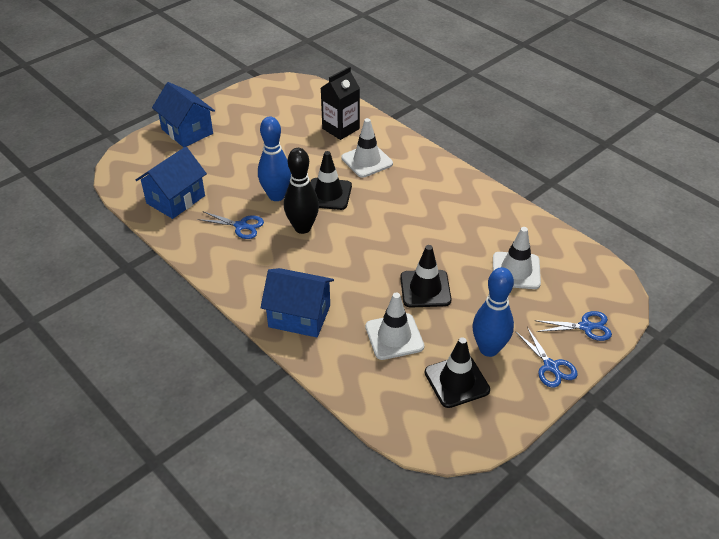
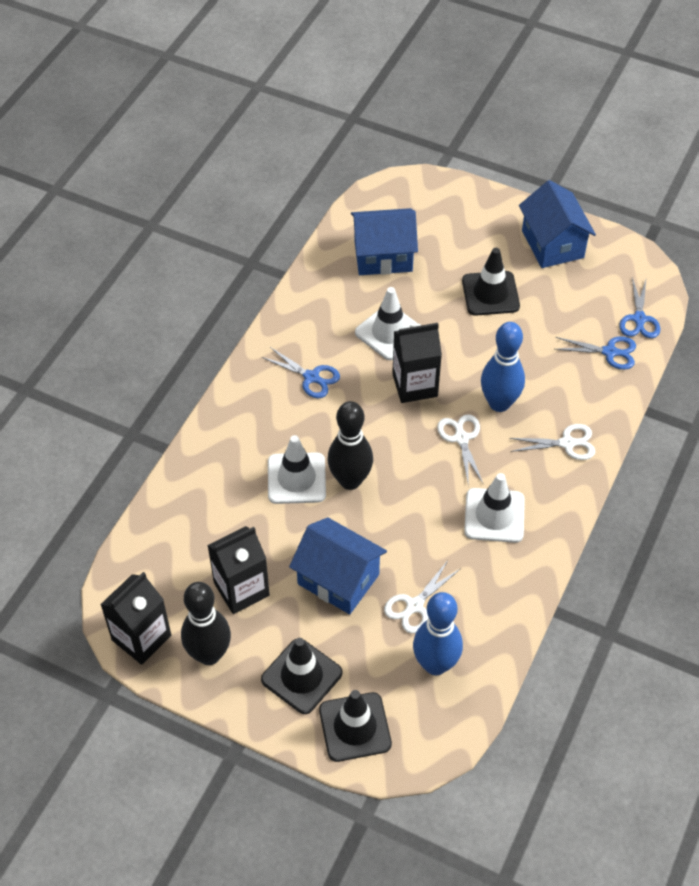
black bowling pin: [284,148,319,234] = 1 -> [181,582,231,665] [328,401,373,490] = 2
black carton: [321,66,360,140] = 1 -> [100,572,171,665] [207,526,270,614] [392,323,442,403] = 3
white scissors: none = 0 -> [384,562,461,633] [437,414,483,486] [509,424,595,460] = 3

